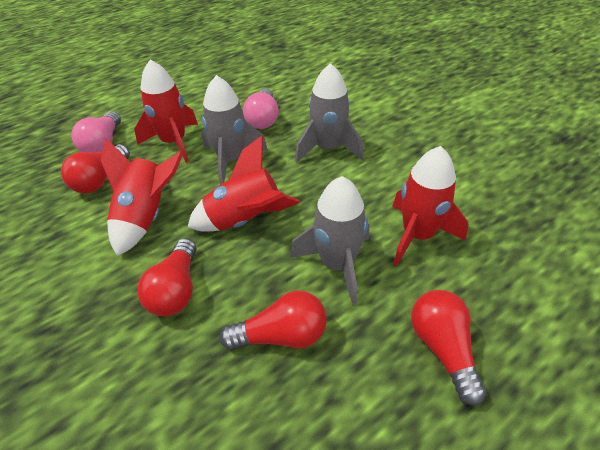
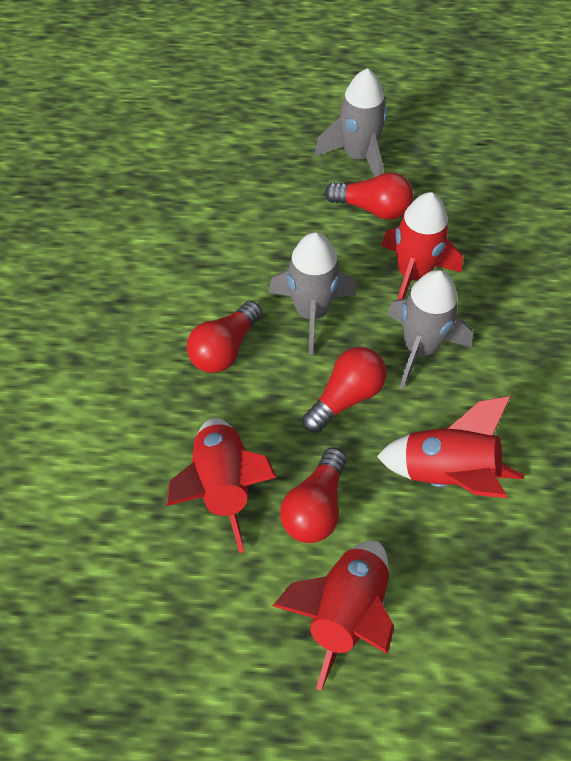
pink light bulb: [71,111,121,153] [243,88,279,129] = 2 -> none = 0

